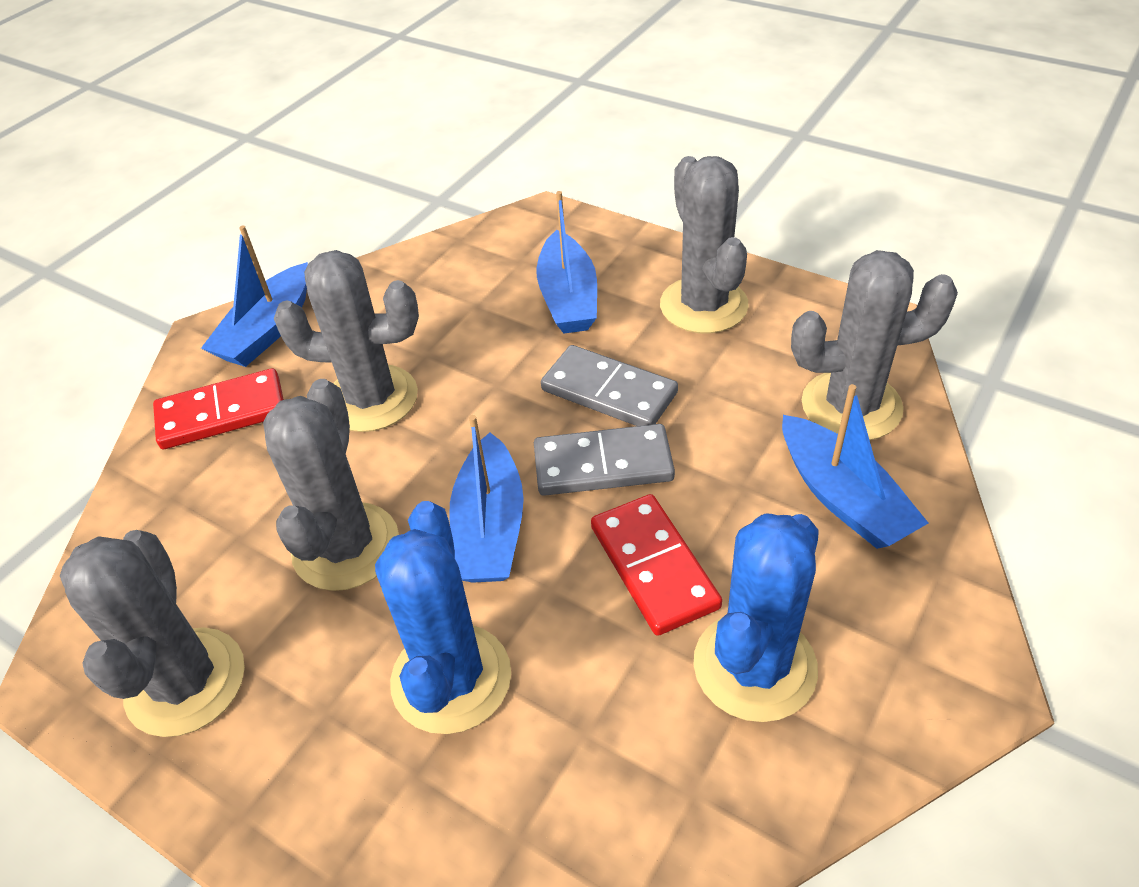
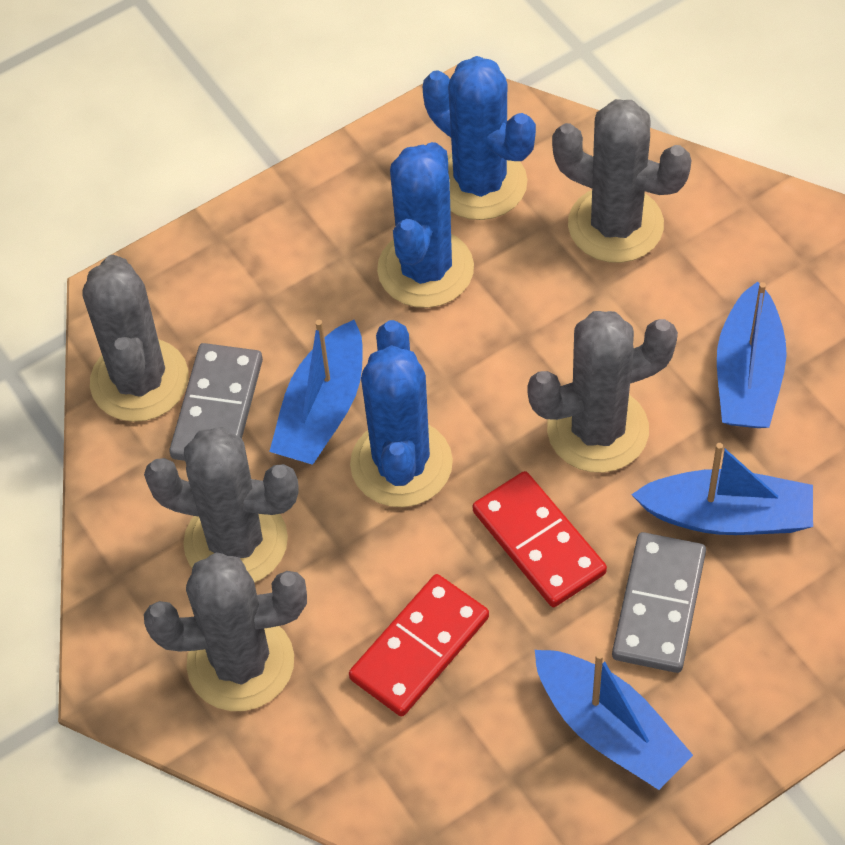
blue cactus: [375,501,511,734] [693,514,819,722] = 2 -> [350,320,453,507] [377,142,474,308] [423,56,536,220] = 3

